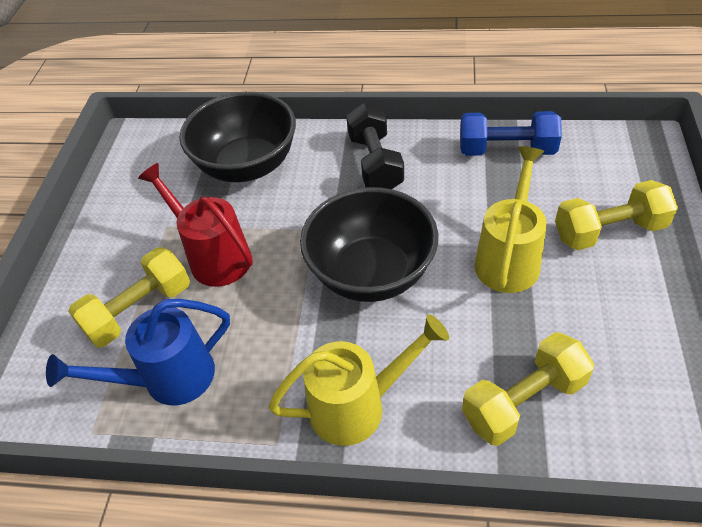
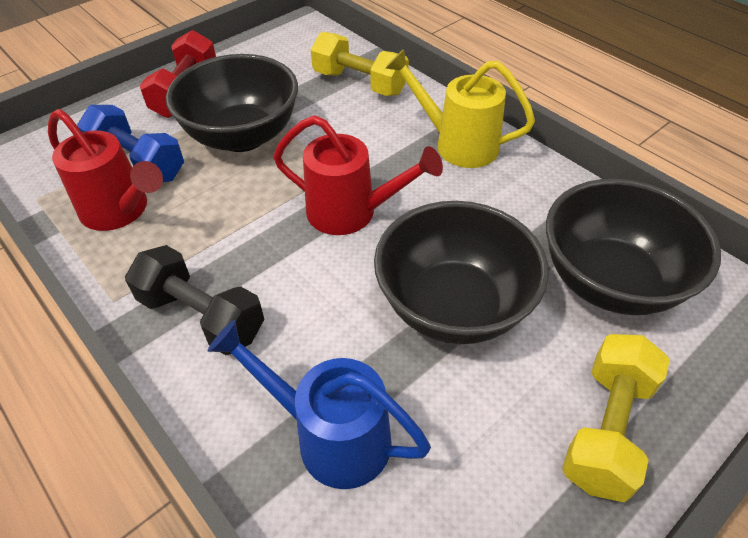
black bowl: [179,92,296,182] [300,187,438,302] = 2 -> [166,54,298,152] [374,201,549,344] [546,179,721,315] = 3
red dumbbell: none = 0 -> [140,30,216,118] = 1
red watering can: [138,163,253,287] = 1 -> [48,109,163,231] [273,115,443,235] = 2
yellow dumbbell: [68,247,190,347] [462,332,594,446] [555,180,678,250] = 3 -> [311,32,409,96] [562,334,670,502] = 2
yellow watering can: [268,314,449,446] [475,146,547,293] = 2 -> [385,49,535,168] = 1

